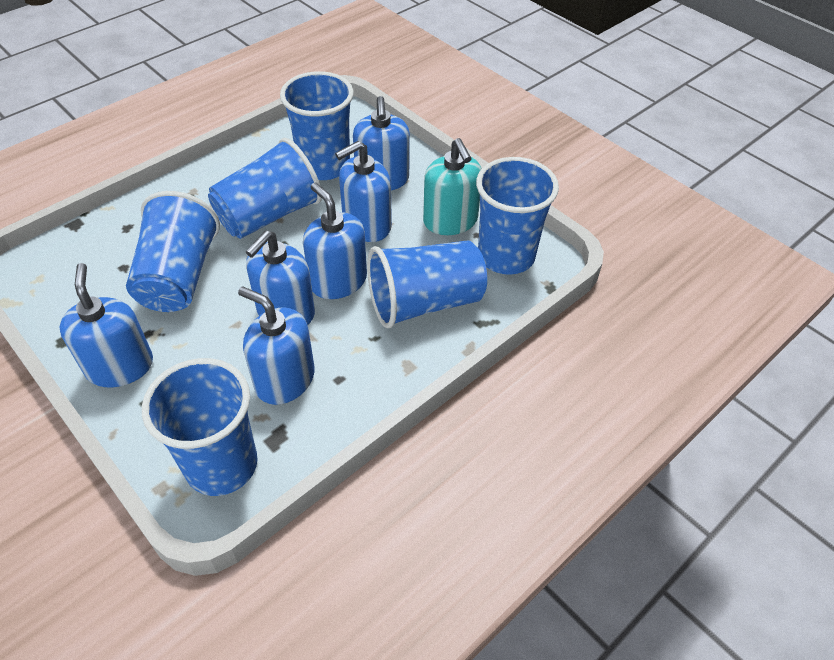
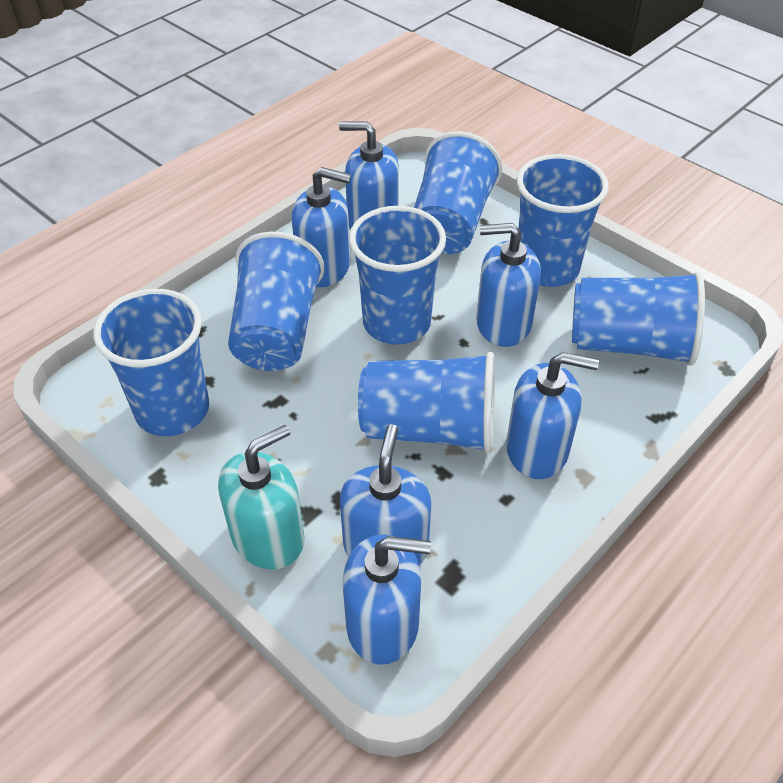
blue cup: [126,191,220,312] [142,358,257,496] [208,138,322,239] [280,71,354,180] [367,240,487,328] [476,157,559,275] = 6 -> [93,289,209,436] [228,232,325,371] [349,206,446,344] [358,352,495,454] [414,131,503,254] [517,154,609,287] [572,271,705,366] = 7

